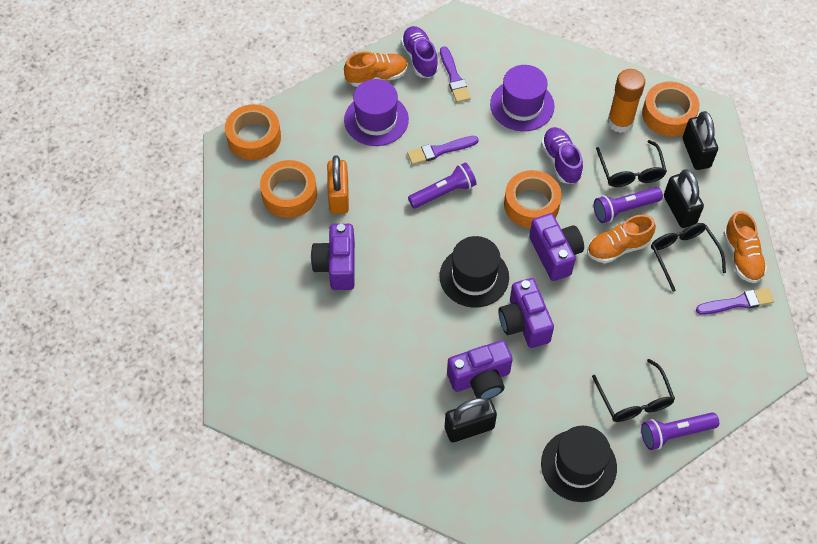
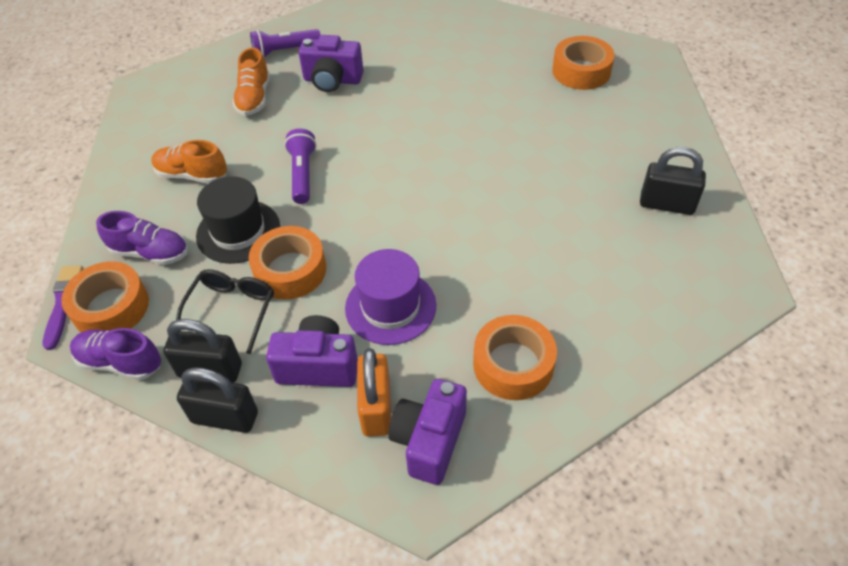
black glasses: [592,359,675,422] [596,140,667,187] [651,223,726,292] = 3 -> [176,269,274,354] = 1
black hat: [440,236,509,308] [541,426,617,502] = 2 -> [196,176,280,264] = 1
orange glue stick: [607,69,645,133] = 1 -> none = 0
orange shoe: [344,52,408,87] [587,215,656,263] [723,211,767,283] = 3 -> [151,140,227,183] [232,47,270,116] = 2
purple brush: [407,136,479,165] [440,46,471,103] [696,288,774,315] = 3 -> [43,265,83,350] = 1
purple camera: [311,224,355,290] [447,340,513,399] [498,278,554,348] [529,213,584,281] = 4 -> [266,315,358,387] [299,35,364,92] [388,379,467,485] = 3
purple flashlight: [408,162,476,209] [594,187,663,223] [641,412,719,450] = 3 -> [250,29,320,57] [284,129,317,204] = 2
purple hat: [344,79,409,146] [490,65,554,131] = 2 -> [345,249,436,345] = 1

